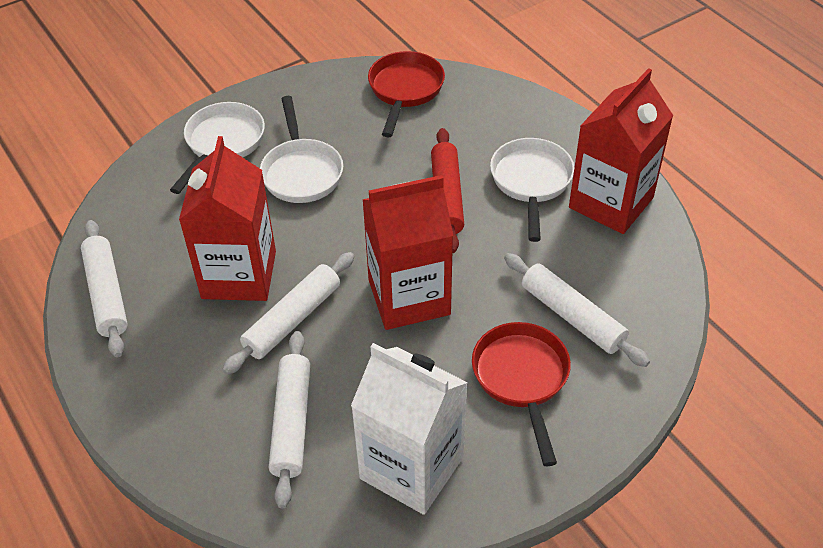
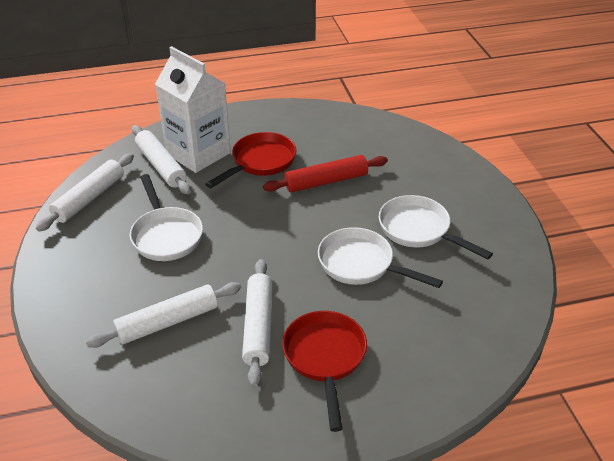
red carton: [179,136,276,301] [362,175,453,330] [569,68,673,234] = 3 -> none = 0

